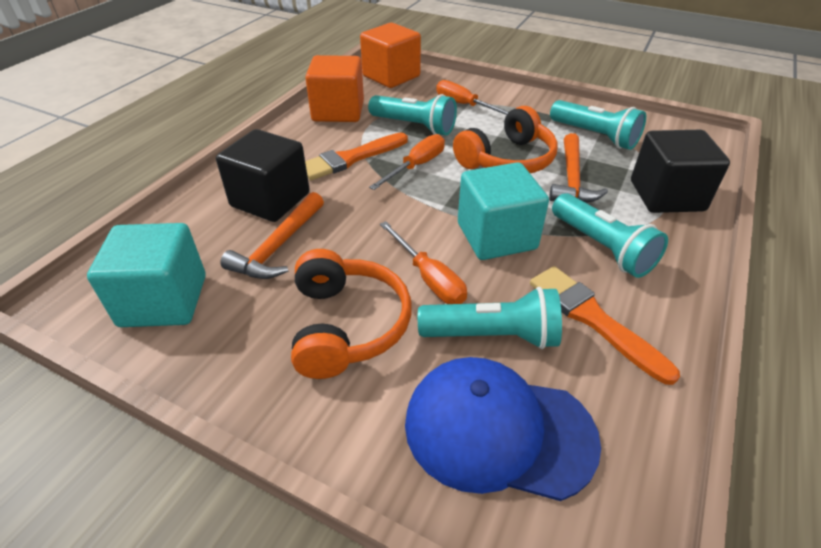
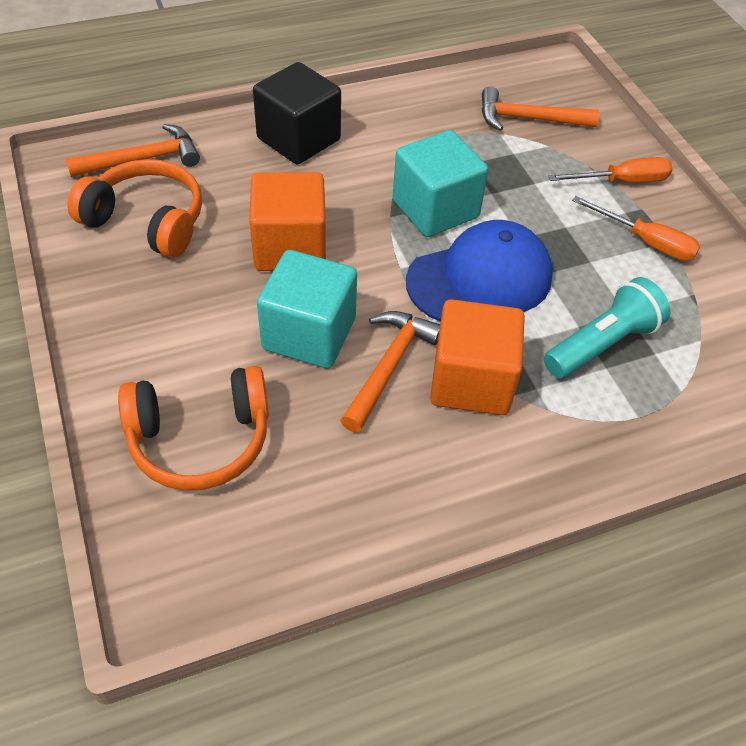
black cube: [216,129,310,222] [631,130,730,213] = 2 -> [253,62,341,165] = 1
orange brush: [305,133,408,180] [530,266,680,385] = 2 -> none = 0
orange hammer: [220,192,324,279] [549,133,608,203] = 2 -> [66,124,200,177] [340,311,440,432] [482,86,599,131] = 3
orange screwdriver: [369,134,445,190] [380,221,467,304] [436,80,509,115] = 3 -> [548,157,673,183] [572,196,700,261] = 2
turquoise flashlight: [368,94,457,135] [418,287,562,349] [550,100,646,150] [552,193,668,278] = 4 -> [544,277,670,379] = 1

